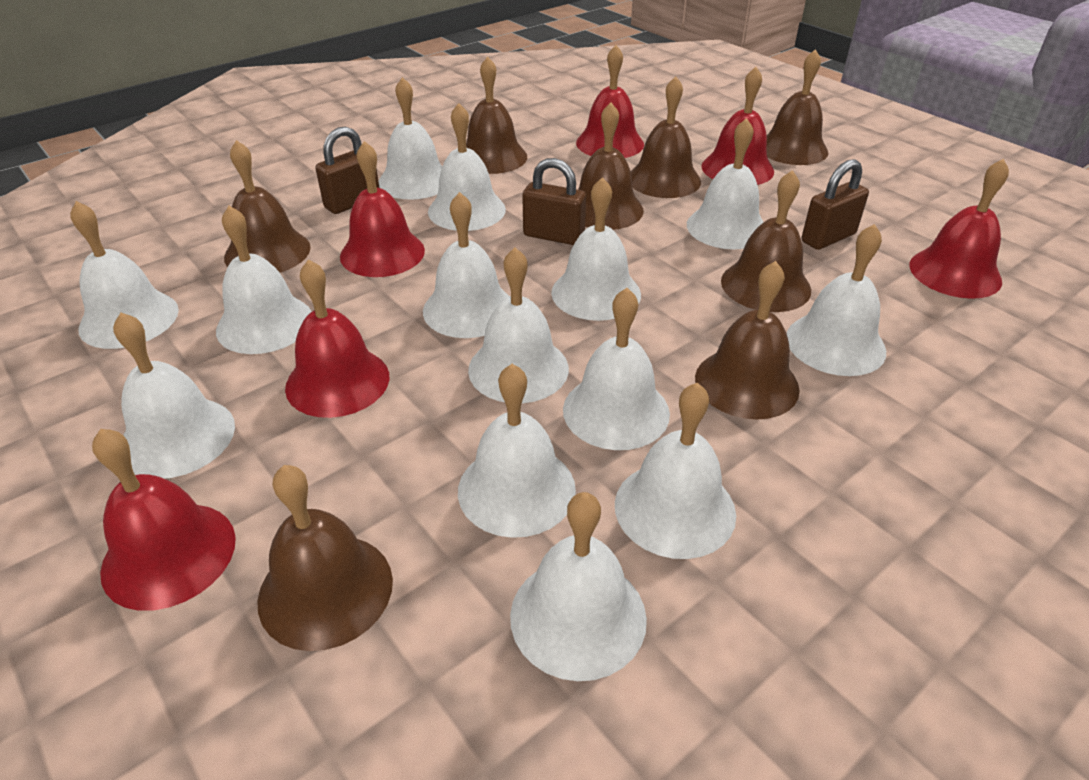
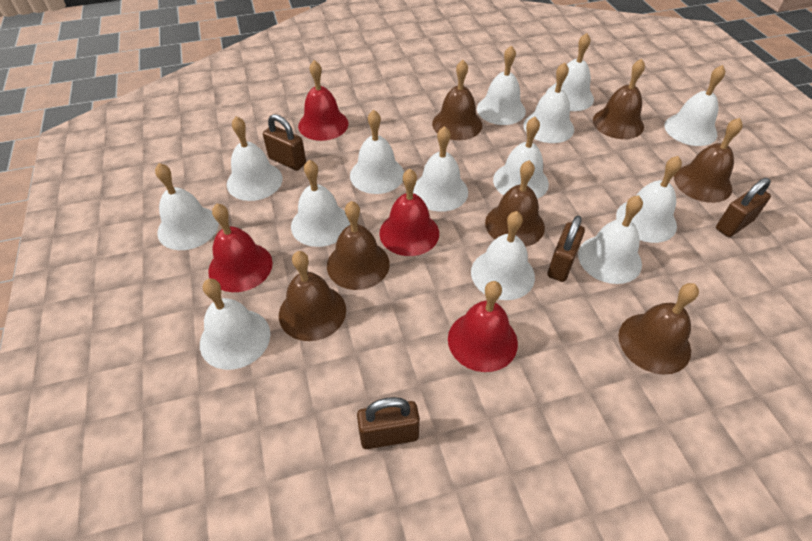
brown bell: [224,140,311,272] [257,465,393,651] [466,56,527,174] [578,103,644,230] [631,76,701,198] [695,261,800,419] [721,170,811,312] [767,49,828,165] = 8 -> [279,251,346,341] [327,201,390,290] [432,60,482,140] [485,160,545,247] [593,59,645,139] [618,283,699,375] [674,118,743,203] = 7
brown padlock: [315,127,379,214] [522,158,586,245] [802,159,869,250] = 3 -> [263,114,306,171] [357,397,420,449] [548,216,585,282] [716,178,771,237] = 4
red bell: [92,429,236,611] [285,259,389,418] [340,141,425,277] [576,45,644,158] [701,67,774,185] [909,159,1009,299] = 6 -> [208,203,273,292] [298,60,348,141] [379,169,439,256] [448,281,518,372] = 4

